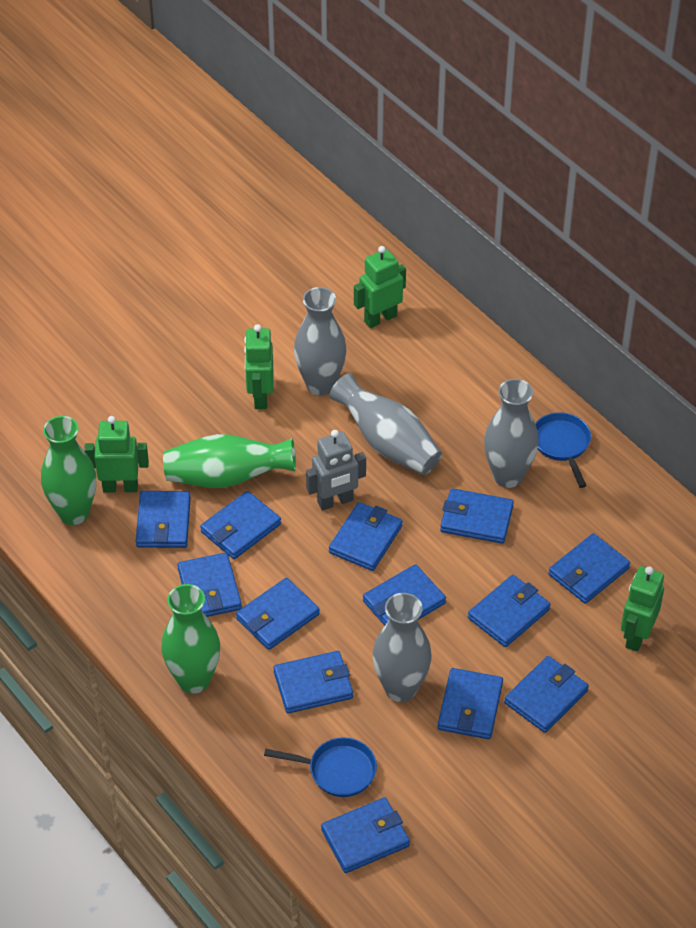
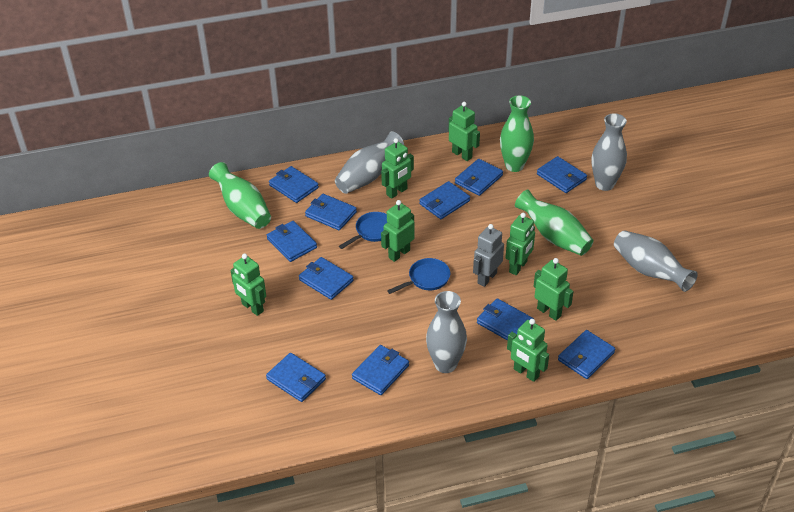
blue wallet: [136,491,191,548] [177,553,242,617] [200,491,281,559] [236,578,320,650] [274,651,353,713] [321,797,410,873] [329,502,403,571] [363,564,446,625] [438,668,503,739] [440,488,514,544] [468,575,551,647] [504,656,589,733] [548,533,630,604] = 13 -> [266,221,317,262] [266,353,326,402] [269,166,319,203] [299,257,354,300] [305,194,357,230] [352,345,409,395] [419,181,470,219] [455,159,503,196] [477,298,534,341] [537,156,587,193] [558,330,615,379] = 11
green robot: [84,416,149,492] [244,324,273,409] [354,246,406,328] [621,566,664,652] = 4 -> [230,254,266,316] [381,138,414,199] [381,200,414,262] [448,102,480,161] [506,213,535,275] [507,319,549,382] [534,258,574,321] = 7

